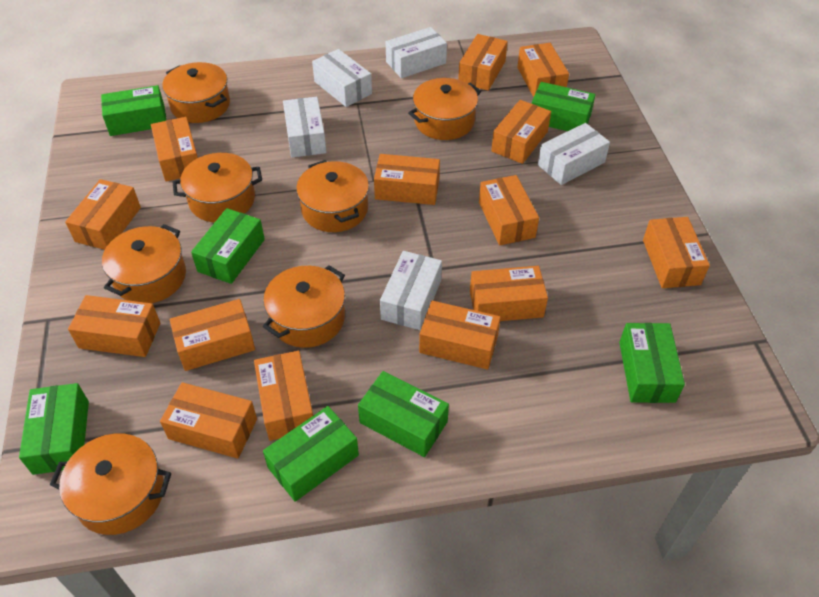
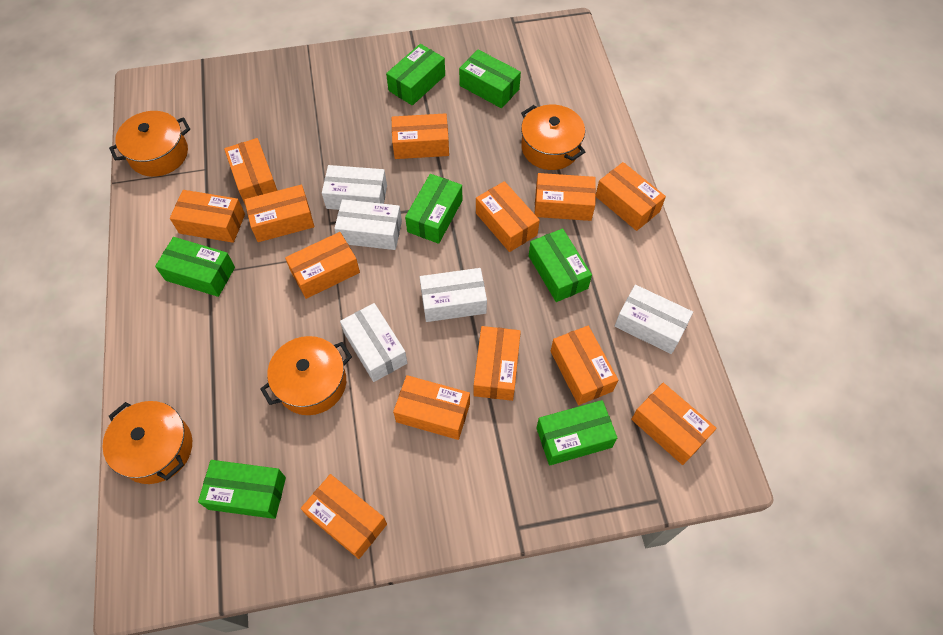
orange box: [65,179,141,250] [68,295,160,357] [151,117,198,182] [160,382,257,459] [170,299,255,371] [254,351,313,441] [374,154,440,205] [419,301,501,370] [458,34,508,91] [470,266,548,321] [479,175,539,245] [491,100,551,164] [517,43,569,97] [643,217,710,288] = 14 -> [170,190,245,243] [224,138,278,204] [244,185,314,242] [285,232,360,299] [301,474,387,559] [391,113,449,159] [393,375,470,440] [474,326,521,401] [476,181,540,252] [534,173,596,221] [551,326,618,405] [595,162,666,231] [631,383,717,465] = 13
orange pot: [50,433,171,535] [102,224,186,303] [162,62,230,123] [173,153,262,222] [263,265,345,348] [296,160,369,232] [408,78,481,140] = 7 -> [103,401,192,484] [109,111,190,177] [260,336,352,415] [521,105,585,170] = 4

